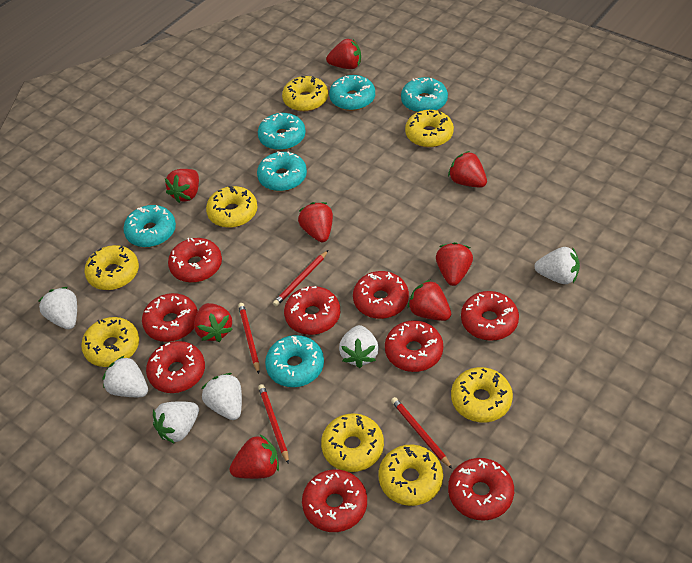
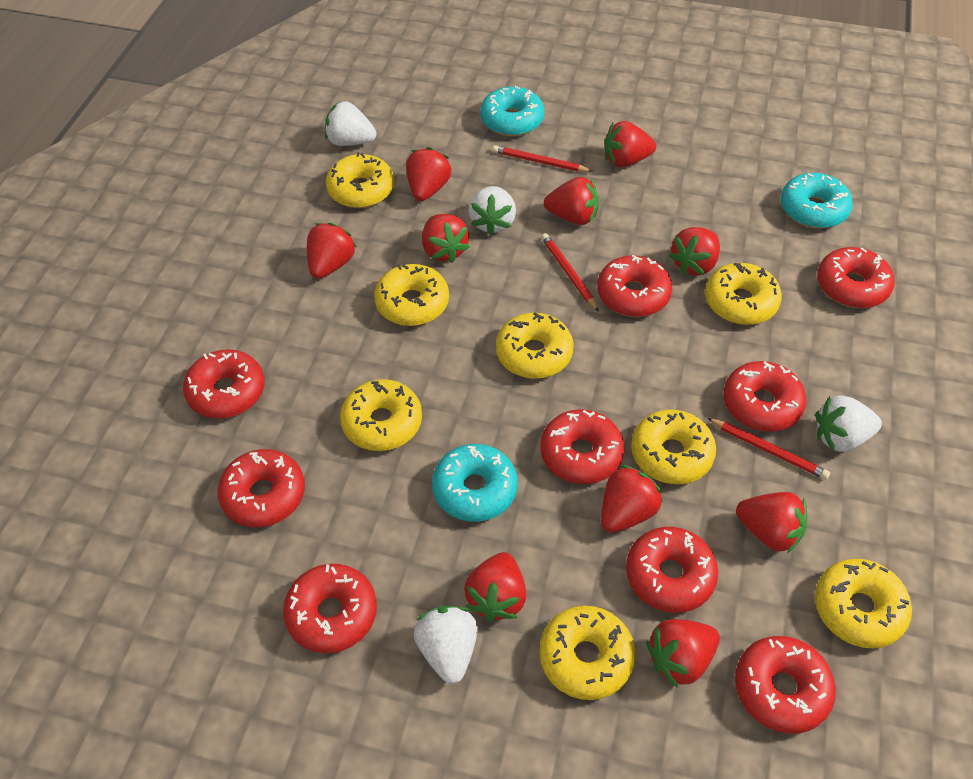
red pencil: [238,303,259,374] [258,384,289,464] [273,250,328,306] [391,397,452,469] = 4 -> [492,145,592,172] [541,233,599,312] [707,418,830,480] = 3
red strawberry: [165,169,199,203] [194,303,233,342] [229,434,279,479] [298,202,333,242] [326,39,361,69] [408,279,451,321] [436,242,473,286] [448,151,487,188] = 8 -> [307,223,356,279] [406,147,451,201] [422,214,470,263] [464,552,526,622] [544,177,599,225] [601,465,662,533] [604,121,656,167] [646,619,720,688] [669,227,720,275] [736,492,807,554] = 10
turquoise donut: [123,205,176,247] [257,152,307,191] [258,113,306,150] [265,335,324,387] [329,75,375,111] [401,77,448,112] = 6 -> [432,444,518,522] [480,86,544,136] [781,173,853,228] = 3
white strawberry: [38,287,77,329] [103,355,148,397] [153,401,199,444] [202,373,242,420] [339,325,379,368] [535,247,580,284] = 6 -> [325,101,377,146] [414,606,478,684] [468,186,516,236] [815,395,882,452] = 4

